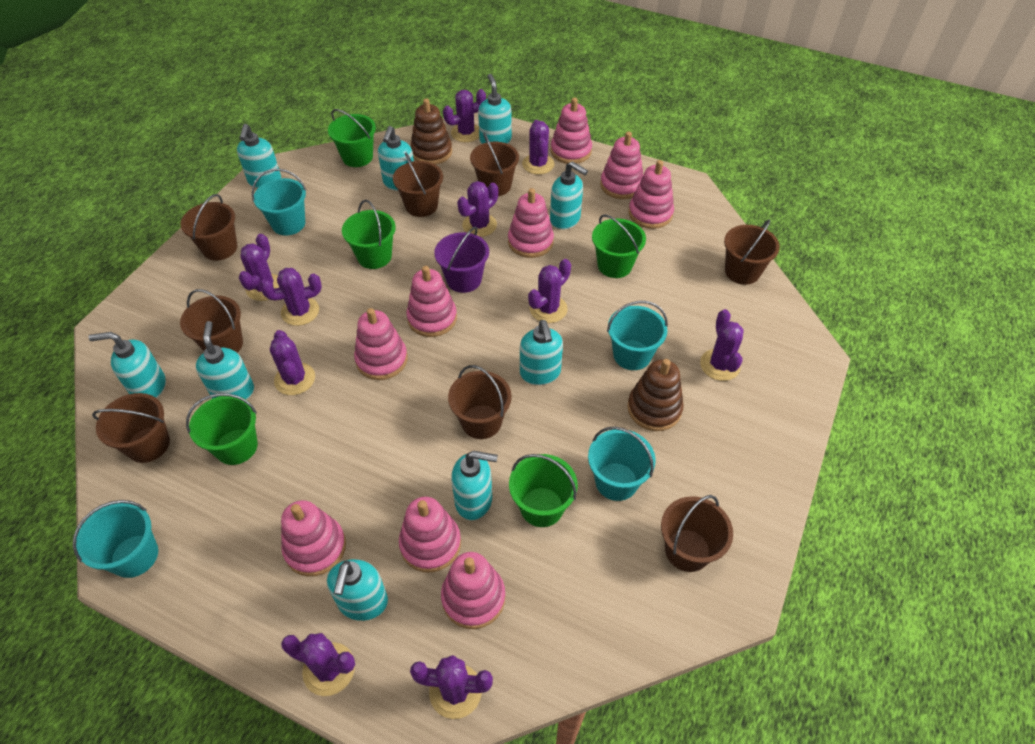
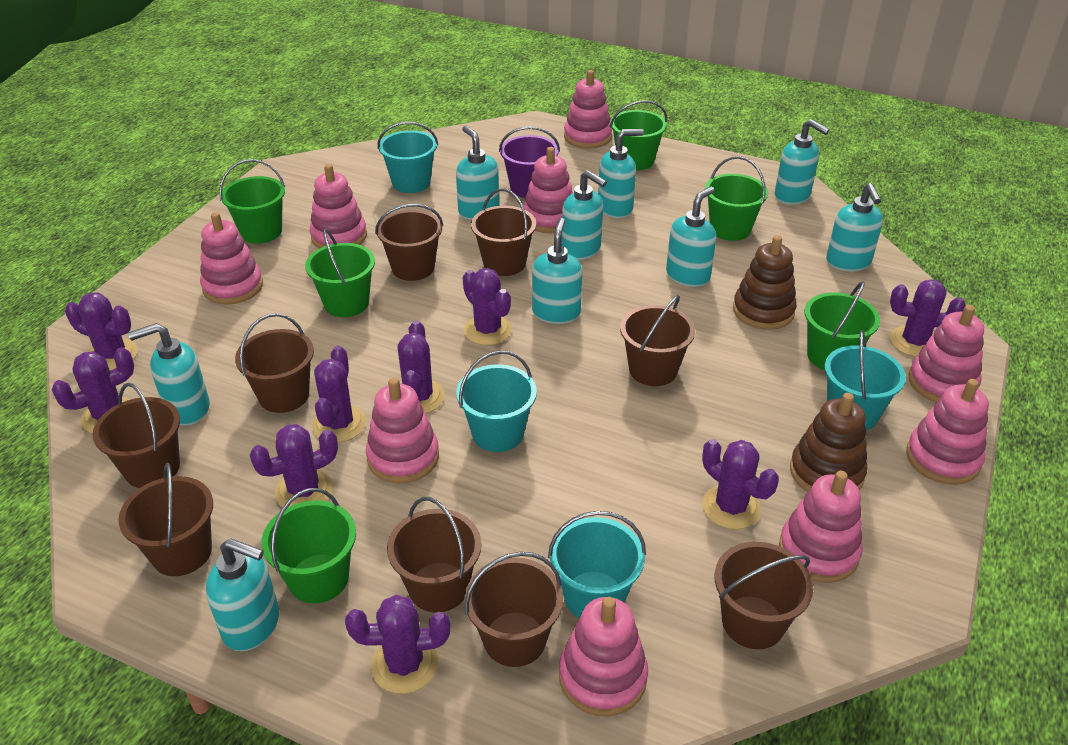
brown bucket: [92,393,170,463] [180,194,237,261] [180,289,243,353] [393,153,443,217] [448,365,512,439] [470,133,519,196] [661,495,733,572] [724,219,780,285] = 8 -> [92,383,180,488] [118,463,213,576] [235,313,314,413] [375,204,443,281] [387,497,481,612] [465,552,563,667] [471,189,536,276] [620,295,695,386] [715,542,813,649] = 9
green bucket: [186,393,258,465] [328,109,376,167] [342,200,396,269] [509,454,578,527] [592,215,646,278] = 5 -> [219,159,285,244] [261,488,356,603] [305,229,375,317] [610,100,667,170] [705,156,768,241] [804,281,880,370] = 6
purple cactus: [239,234,279,301] [260,268,322,326] [270,330,315,395] [281,633,355,696] [410,655,493,719] [443,89,486,142] [457,181,498,237] [522,120,554,175] [528,259,571,323] [700,309,744,381] = 10 -> [52,347,134,433] [65,292,138,370] [250,424,338,507] [312,346,366,443] [345,595,450,694] [397,320,445,413] [462,268,512,345] [702,439,779,529] [890,279,966,357] = 9

